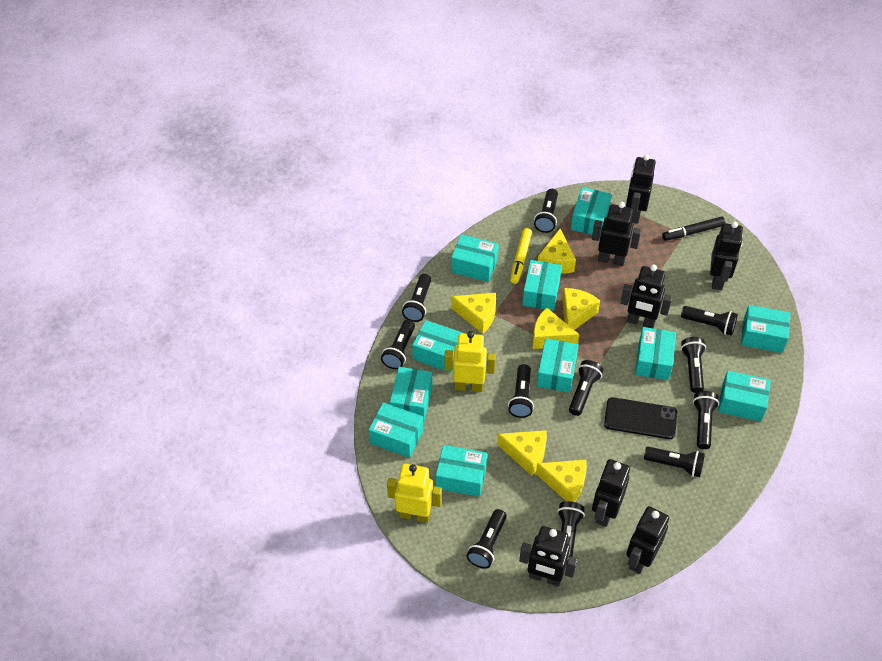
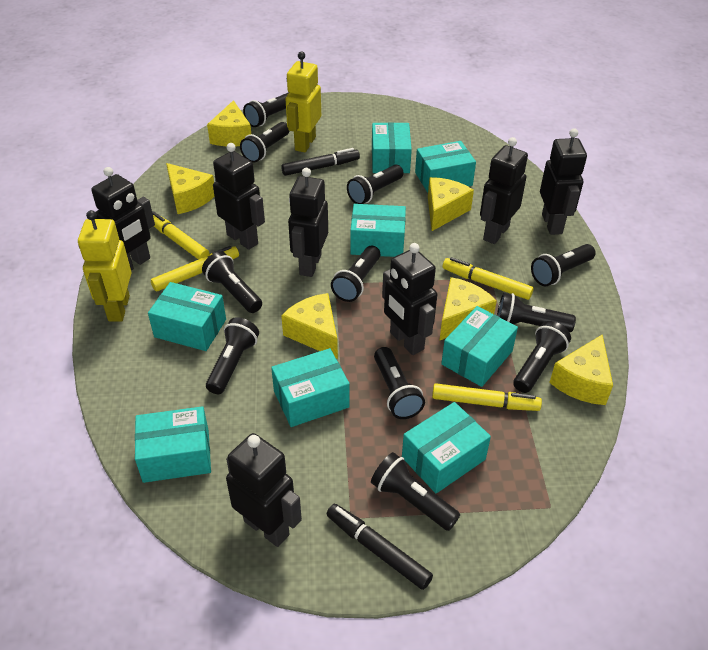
black marker: [662,216,725,241] = 1 -> [281,148,360,176] [327,504,433,590] = 2
black phone: [604,397,677,439] = 1 -> none = 0
turquoise box: [369,402,423,458] [390,367,432,421] [412,320,463,372] [436,445,487,497] [451,234,499,282] [522,260,562,311] [537,338,579,393] [571,187,612,235] [635,327,676,380] [718,371,771,422] [741,305,790,353] = 11 -> [135,406,211,483] [148,282,226,351] [271,348,350,427] [350,204,406,257] [372,122,412,173] [402,402,491,493] [415,141,476,193] [441,306,518,387] = 8
yellow marker: [510,228,532,284] = 1 -> [151,246,239,291] [152,211,210,260] [432,383,542,411] [443,257,534,300] = 4

